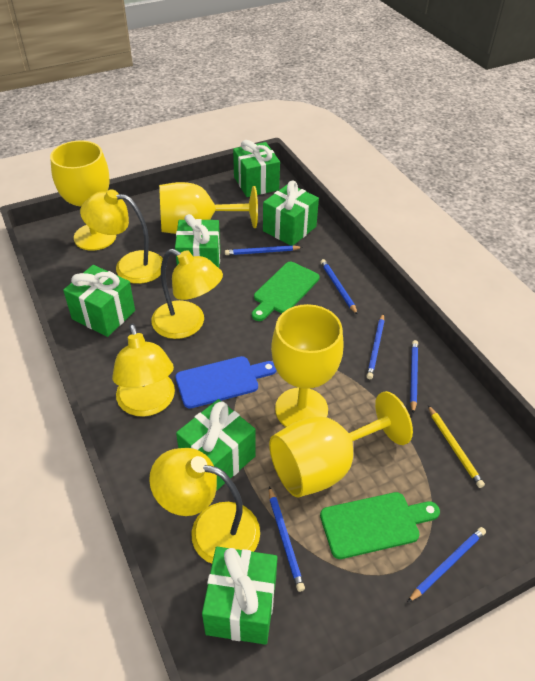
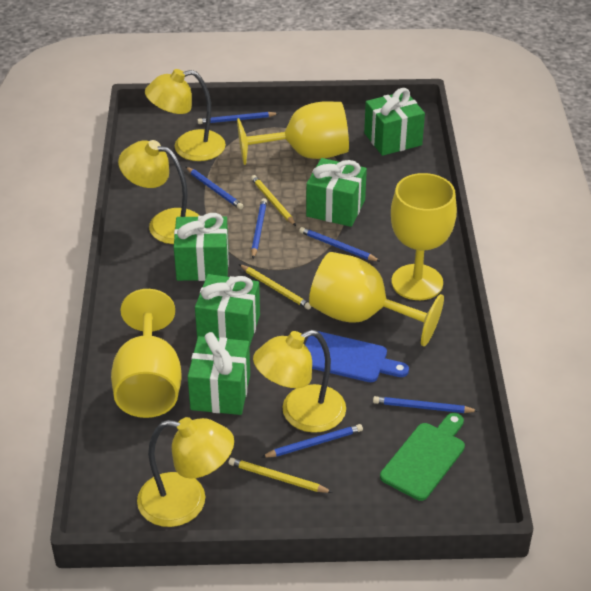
green cutting board: [252,262,320,321] [320,492,440,559] = 2 -> [380,413,465,501] = 1
green gift: [63,265,135,337] [175,214,220,268] [176,399,256,491] [202,547,277,645] [233,140,280,197] [263,181,319,245] = 6 -> [174,213,229,281] [188,332,250,415] [195,274,260,347] [306,158,367,227] [364,88,425,156] = 5
yellow pencil: [428,405,485,488] = 1 -> [229,458,333,493] [239,264,311,310] [251,175,296,226] = 3

